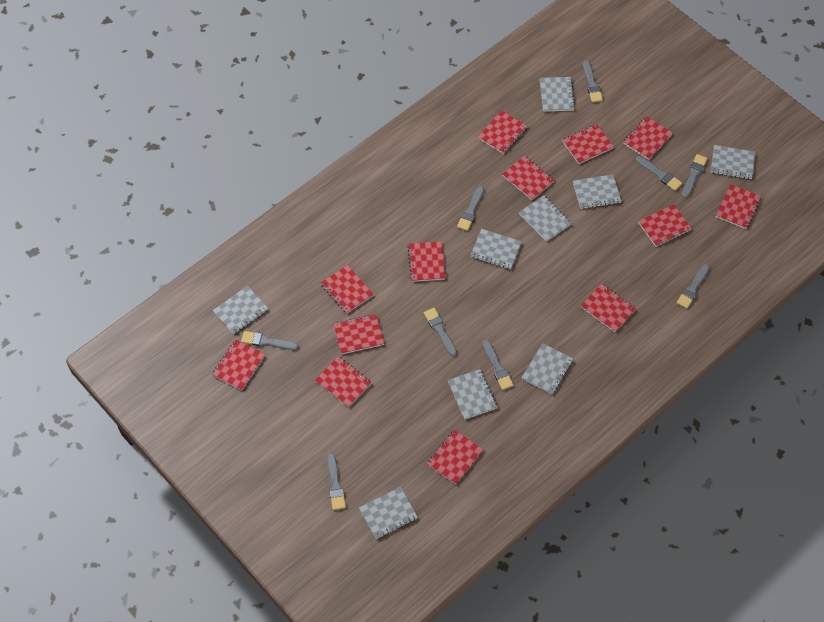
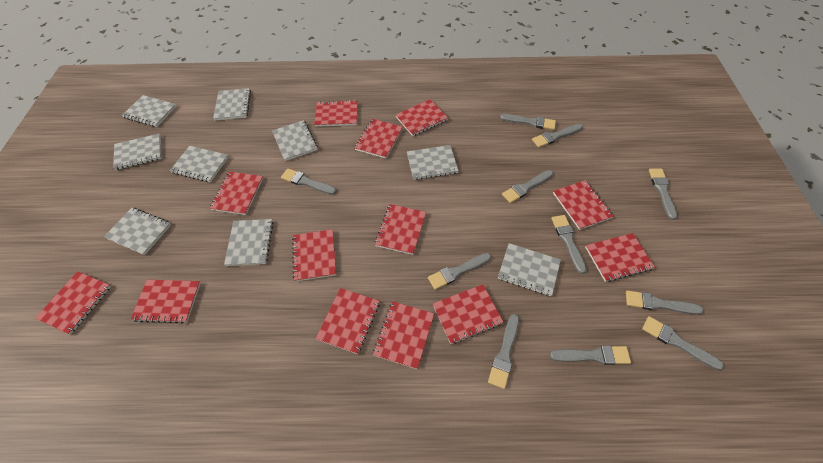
grey brush: [241,331,298,350] [327,453,346,510] [424,308,457,356] [457,186,484,231] [483,340,514,390] [583,60,603,103] [636,156,682,191] [677,264,710,309] [682,154,708,198] = 9 -> [281,168,337,195] [428,253,491,290] [488,314,519,389] [500,114,556,130] [502,170,553,203] [532,124,583,148] [550,345,631,365] [551,215,586,274] [626,290,703,314] [642,316,724,370] [649,169,677,220] = 11

